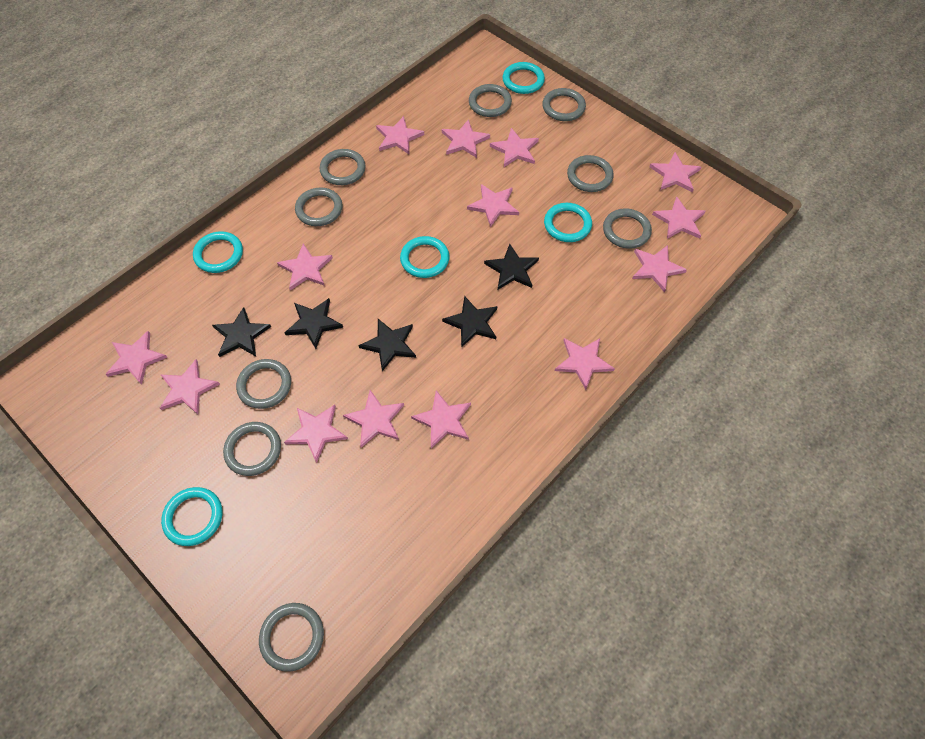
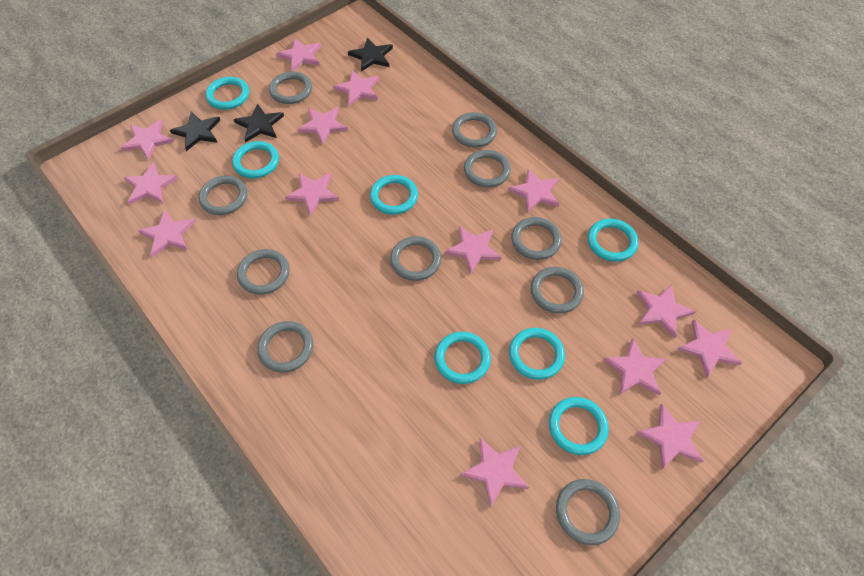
black star: [212,307,271,357] [284,298,343,349] [358,319,416,371] [442,296,498,348] [484,244,539,289] = 5 -> [170,112,220,151] [234,103,284,143] [348,38,393,72] = 3
grey ring: [223,422,281,476] [236,359,291,409] [259,603,324,672] [295,188,342,226] [320,149,366,185] [469,84,512,117] [542,88,586,121] [567,155,614,192] [603,208,652,249] = 9 -> [199,175,248,215] [237,249,290,295] [257,321,314,373] [269,72,312,104] [390,236,442,281] [452,112,497,148] [464,150,511,187] [511,217,562,260] [531,267,584,314] [556,479,620,545] = 10
turquoise ring: [161,487,222,546] [193,231,243,273] [400,236,450,278] [502,62,545,94] [544,203,592,242] = 5 -> [205,77,249,110] [232,141,279,178] [370,175,418,215] [435,332,491,384] [509,328,565,380] [549,397,609,455] [587,219,639,262] = 7

